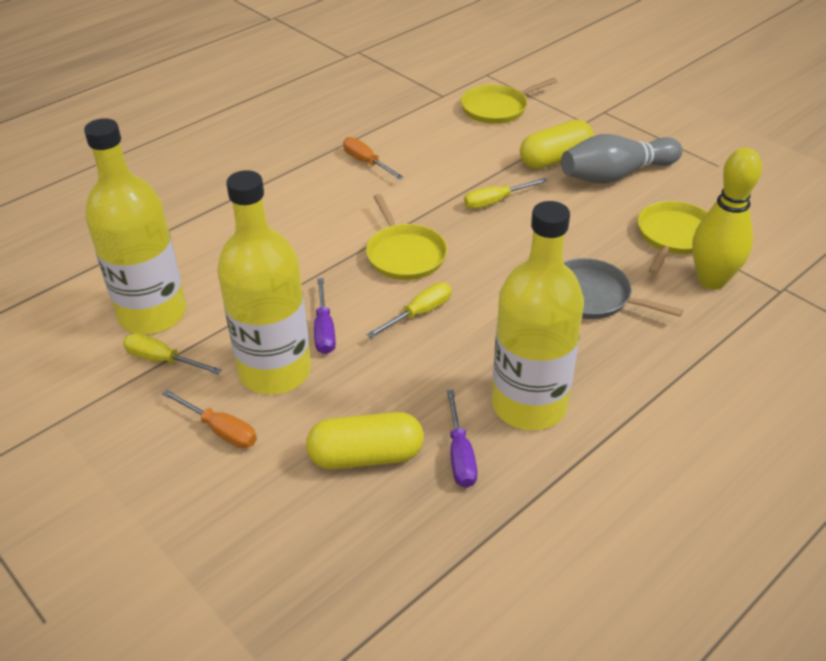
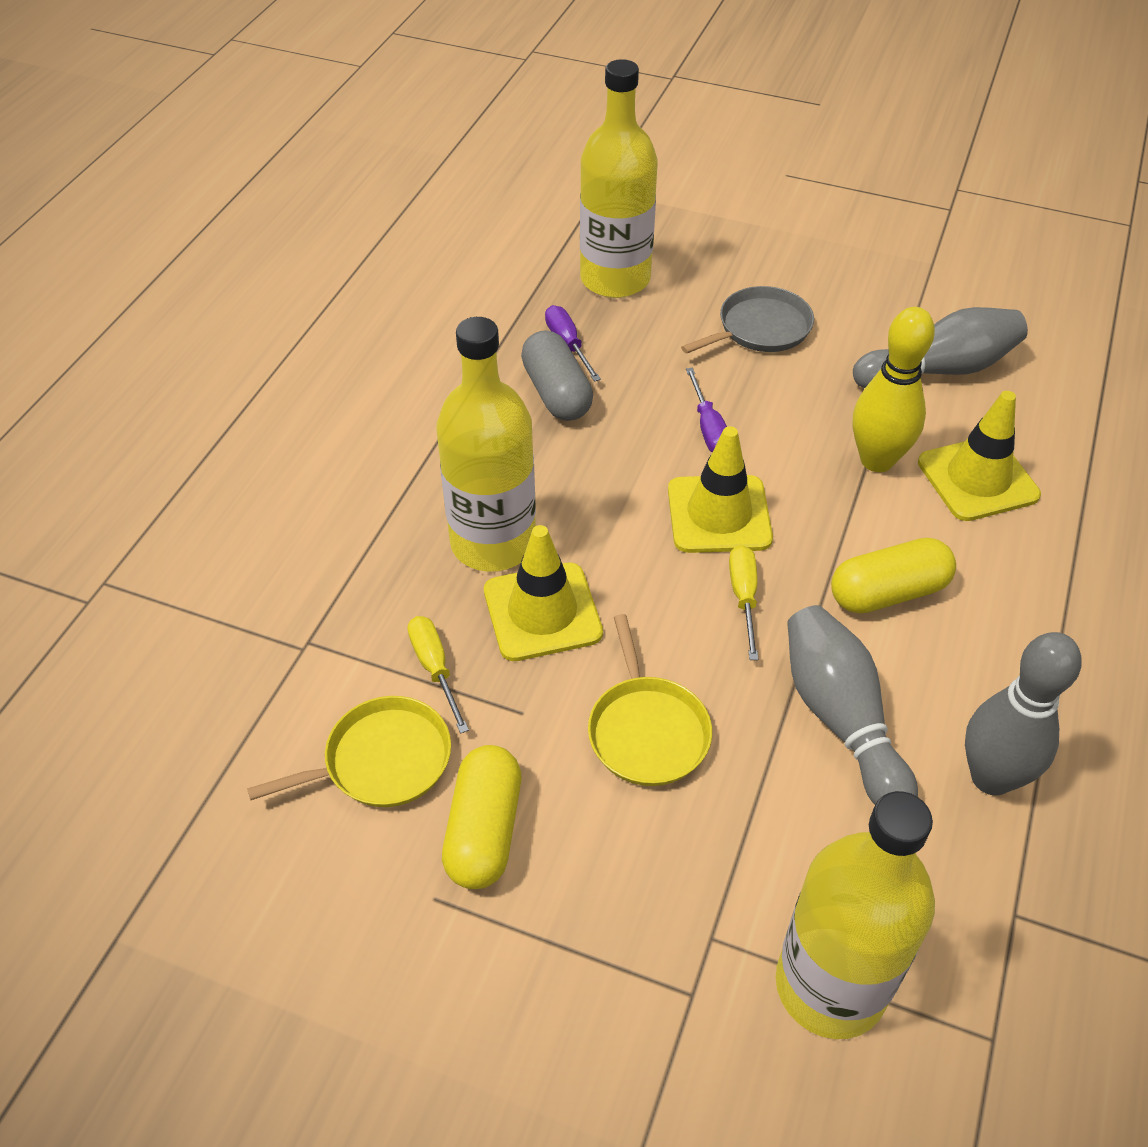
grey bowling pin: [561,134,683,184] = 1 -> [787,605,918,805] [853,307,1028,388] [965,632,1082,796] = 3
grey capsule: none = 0 -> [521,330,593,421] = 1
orange screwdriver: [162,390,257,448] [343,137,404,180] = 2 -> none = 0
yellow pan: [366,194,447,280] [461,78,557,124] [638,201,708,274] = 3 -> [247,696,451,807] [588,614,712,786] = 2
yellow screwdriver: [123,333,222,374] [367,283,452,338] [464,178,548,209] = 3 -> [408,616,469,734] [729,545,759,660] = 2
yellow traffic cone: none = 0 -> [484,525,603,661] [668,426,773,553] [918,391,1041,521] = 3

